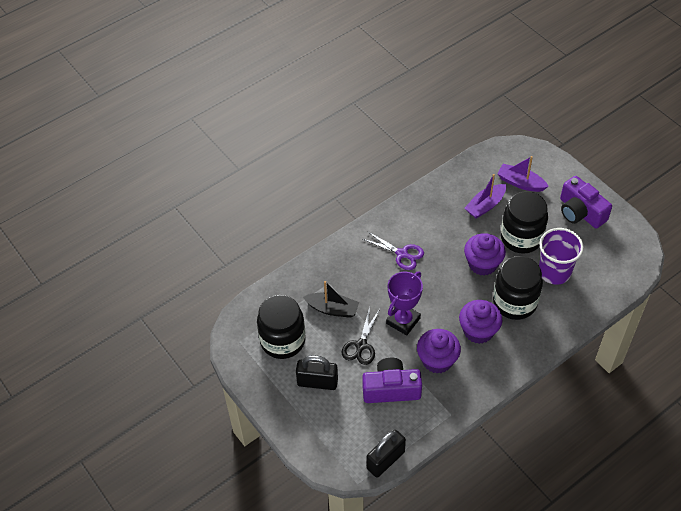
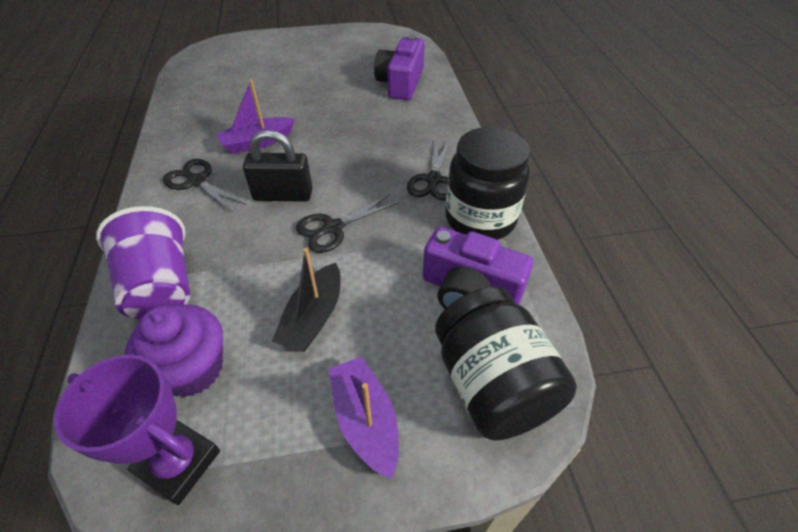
black jar: [257,295,306,359] [493,256,543,320] [500,191,548,253] = 3 -> [435,287,577,441] [445,127,530,240] = 2
black padlock: [296,355,338,390] [367,430,406,478] = 2 -> [243,130,313,202] = 1
black scissors: [342,307,380,365] = 1 -> [163,159,246,213] [296,194,399,253] [407,140,450,201] = 3
purple cupcake: [417,329,461,374] [459,300,502,344] [464,234,506,276] = 3 -> [125,304,223,397] = 1
purple scissors: [363,232,424,270] = 1 -> none = 0

